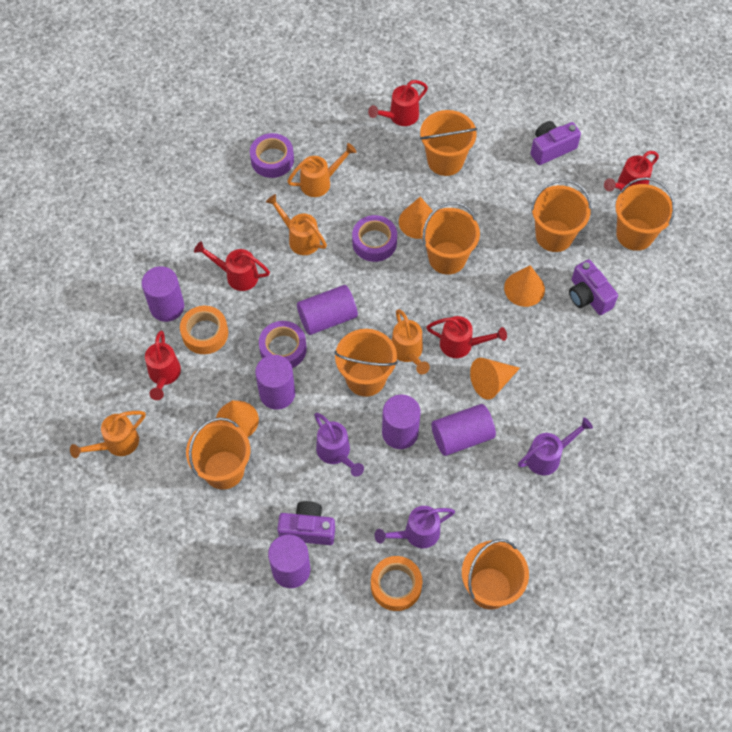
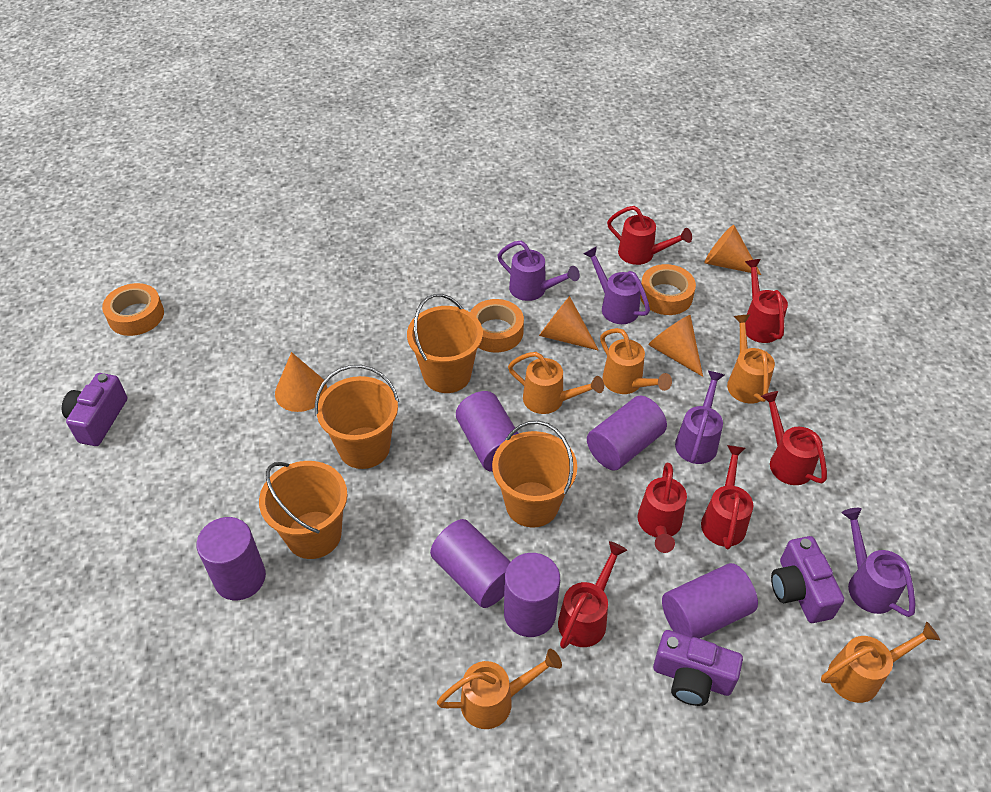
orange bucket: [186,417,250,490] [334,329,398,397] [420,110,478,176] [421,202,480,275] [462,539,529,610] [531,179,591,252] [615,177,675,251] = 7 -> [259,461,347,559] [315,365,399,469] [407,294,483,393] [492,421,577,528] = 4
orange tape: [180,306,228,354] [371,556,422,611] = 2 -> [102,283,164,336] [470,299,524,353] [640,264,696,315] = 3
orange watering can: [70,411,146,458] [266,194,327,255] [287,143,356,197] [391,309,430,374] = 4 -> [437,649,562,729] [508,352,604,414] [600,328,672,394] [727,314,775,404] [821,621,940,703] = 5
purple tape: [250,133,294,178] [259,321,307,368] [352,215,397,262] = 3 -> none = 0
purple watering can: [314,413,364,477] [375,506,455,548] [518,417,593,475] = 3 -> [497,241,580,301] [583,246,650,324] [675,371,724,464] [842,508,915,617] = 4
red watering can: [145,331,181,400] [194,241,270,291] [368,80,428,126] [426,316,507,358] [604,151,659,191] = 5 -> [558,541,627,649] [607,206,692,265] [638,463,687,553] [701,445,753,549] [745,259,788,343] [761,391,827,485] = 6

